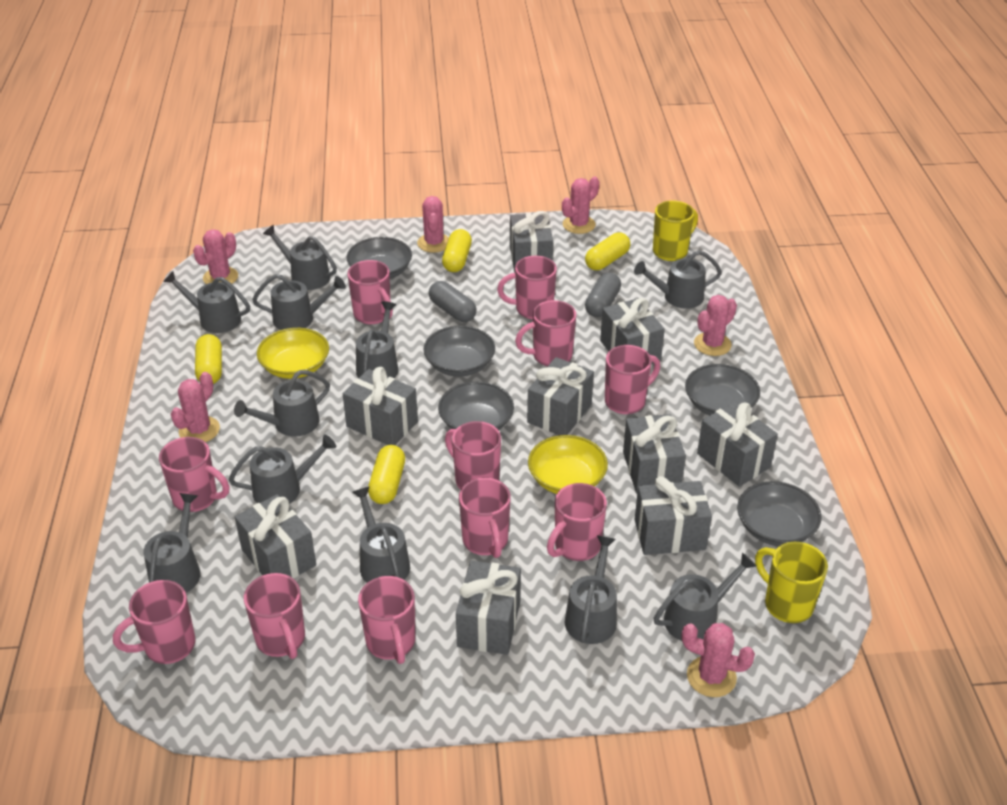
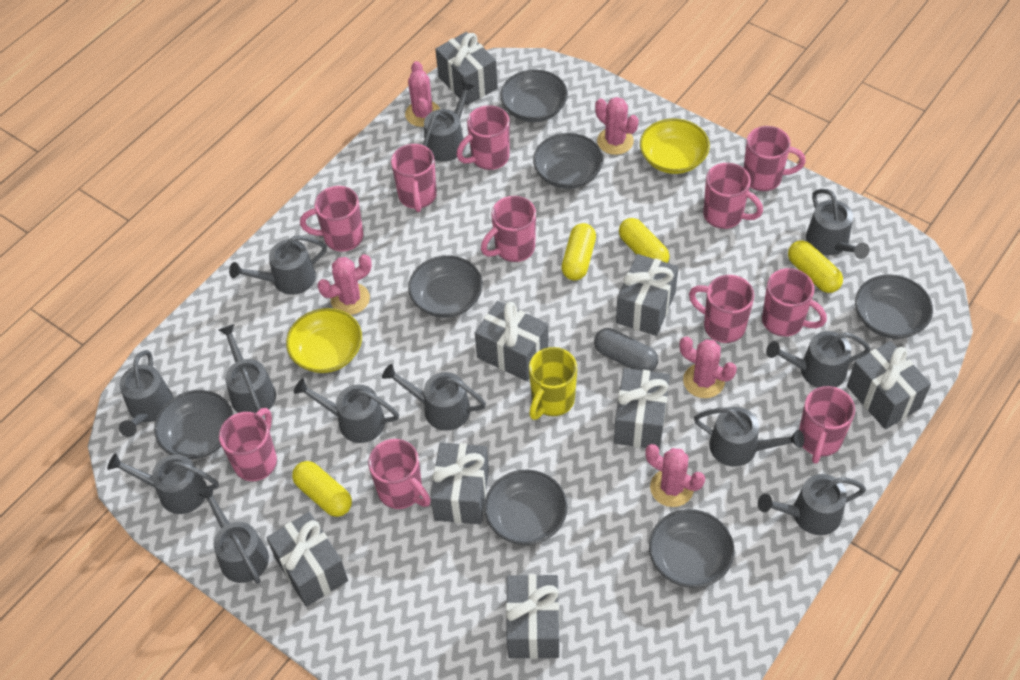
grey bowl: [347,237,412,279] [423,326,495,377] [438,382,514,430] [685,364,760,415] [737,481,822,546] = 5 -> [154,390,233,459] [408,256,483,318] [484,470,567,545] [500,70,568,122] [533,133,603,189] [649,509,734,588] [855,275,933,339] = 7
grey capsule: [429,281,477,322] [585,272,621,317] = 2 -> [594,328,658,372] = 1
grey gift: [235,494,316,579] [343,367,418,445] [456,560,521,655] [510,211,553,273] [527,357,594,435] [600,298,665,364] [623,414,686,494] [635,476,712,555] [697,402,778,487] = 9 -> [267,512,348,607] [430,442,489,525] [435,32,498,105] [475,301,549,381] [506,574,560,659] [614,368,670,450] [616,254,679,336] [847,341,931,429] = 8
grey watering can: [143,493,200,593] [163,271,250,333] [229,435,336,504] [234,370,330,437] [252,274,346,330] [263,225,337,290] [352,487,410,583] [356,301,398,378] [565,535,617,644] [634,250,722,309] [654,553,757,641] = 11 -> [107,453,219,514] [119,350,173,437] [197,485,269,584] [219,324,276,413] [229,236,327,295] [294,378,399,443] [382,364,486,431] [423,81,474,162] [694,407,804,466] [758,474,866,535] [766,331,871,388] [806,189,869,259] = 12
pink cactus: [171,372,220,442] [193,229,238,284] [417,196,449,253] [562,176,599,234] [682,623,755,697] [694,295,737,356] = 6 -> [317,254,372,315] [405,61,440,127] [595,97,639,155] [645,444,705,507] [679,336,737,398] = 5
yellow mug: [653,200,698,261] [755,542,828,623] = 2 -> [529,347,577,420] = 1

